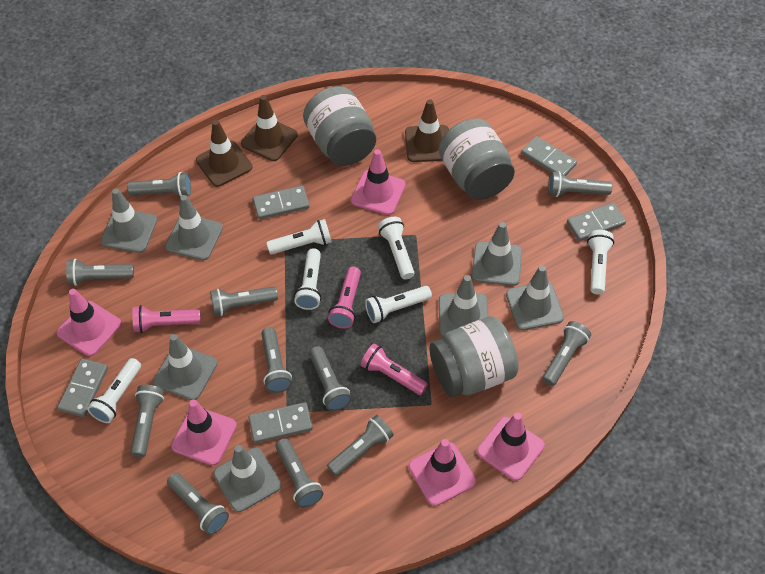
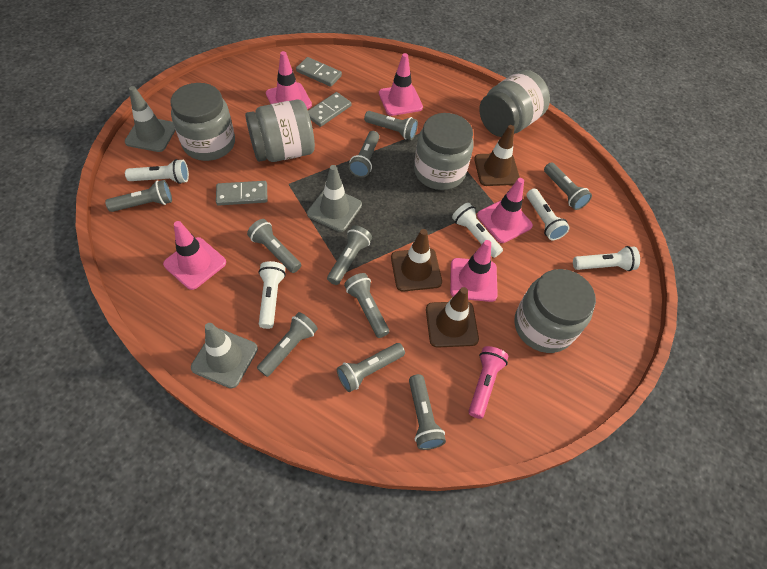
grey domino: [58,359,108,417] [248,402,313,443] [253,186,309,219] [521,136,577,176] [567,203,626,241] = 5 -> [216,181,268,206] [296,57,342,87] [308,92,351,127] = 3
grey flashlight: [66,259,134,286] [127,172,191,197] [130,385,164,457] [167,472,229,535] [210,286,278,316] [261,327,292,393] [275,438,323,508] [309,346,352,411] [327,415,394,476] [542,321,591,386] [548,171,613,197] = 11 -> [105,180,172,212] [247,219,301,273] [257,312,318,377] [327,225,372,285] [337,343,405,392] [344,273,389,338] [349,131,379,177] [364,111,418,140] [409,374,446,450] [544,162,592,210] = 10
grey jar: [303,86,376,166] [429,316,519,397] [439,118,515,200] = 3 -> [171,83,235,161] [245,99,315,162] [414,113,473,190] [479,70,550,137] [514,269,596,353] = 5
grey traffic cone: [101,188,157,253] [153,334,217,400] [165,195,223,260] [214,445,281,512] [439,275,489,336] [472,222,522,286] [506,265,564,330] = 7 -> [125,86,176,152] [191,323,258,388] [307,165,362,232] = 3
pink flashlight: [132,305,201,333] [328,267,361,329] [360,343,428,395] = 3 -> [468,346,508,419] = 1
white flashlight: [87,358,141,423] [266,219,332,254] [294,248,321,310] [365,286,432,323] [378,217,414,280] [587,230,614,294] = 6 -> [125,159,189,184] [258,261,286,329] [452,203,503,258] [527,189,570,240] [573,246,640,271] = 5

